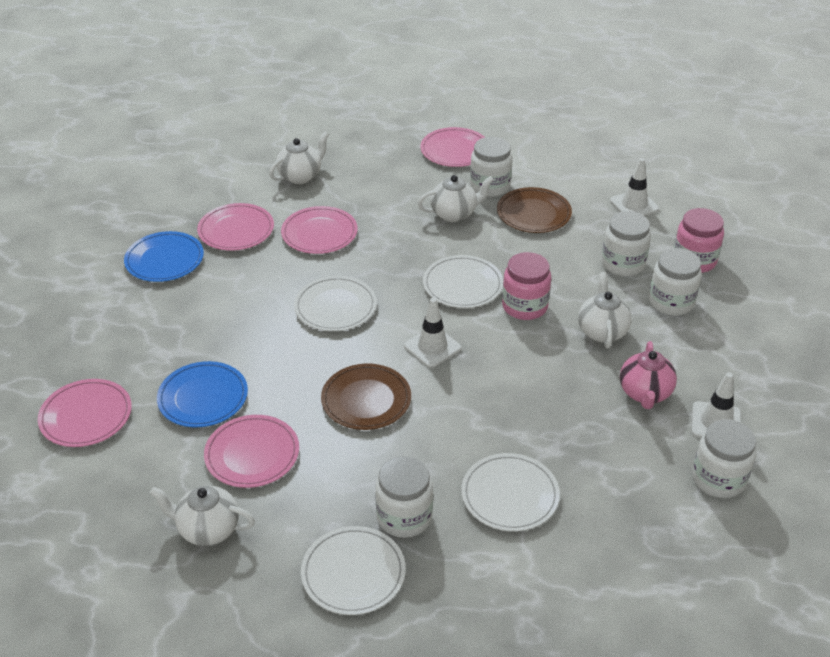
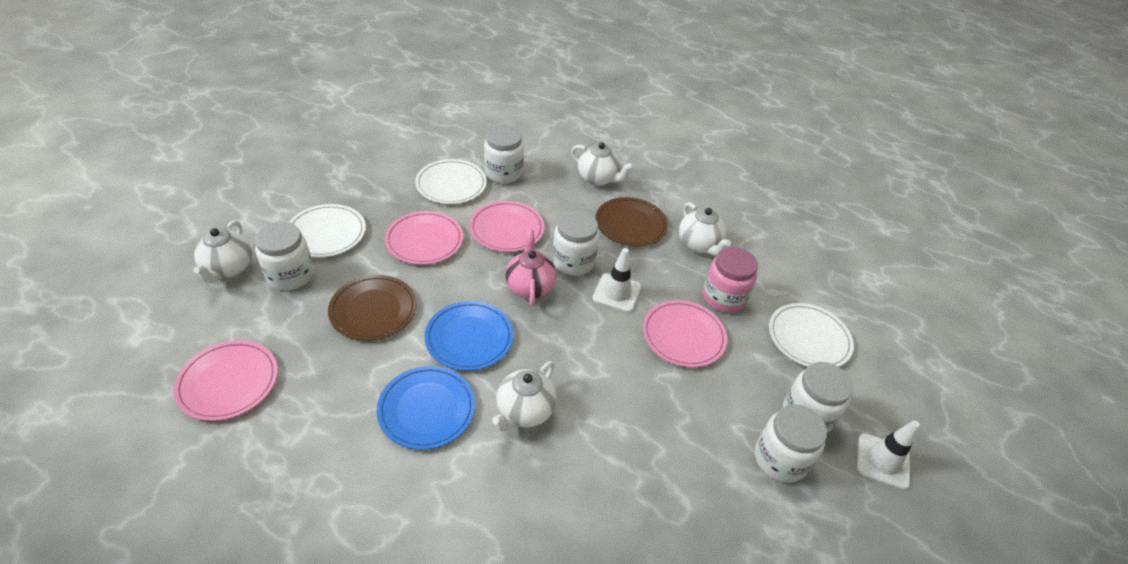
pink jar: [502,252,551,320] [674,208,724,273] = 2 -> [703,247,758,313] = 1
pink plate: [38,379,132,447] [197,203,274,251] [204,415,299,488] [281,206,358,254] [420,127,485,167] = 5 -> [173,340,278,421] [385,211,463,265] [469,201,545,252] [643,300,727,367] = 4
white plate: [294,276,377,331] [301,526,406,615] [423,255,504,308] [461,453,560,532] = 4 -> [289,204,366,257] [415,159,487,204] [769,303,854,367] = 3
white traffic cone: [404,298,461,368] [610,158,659,216] [691,372,741,438] = 3 -> [593,248,641,312] [857,420,920,490] = 2

